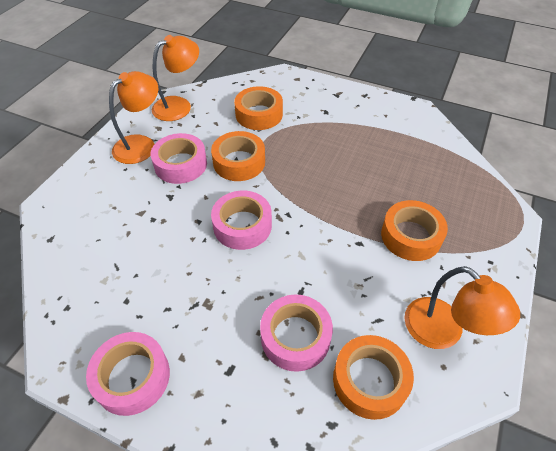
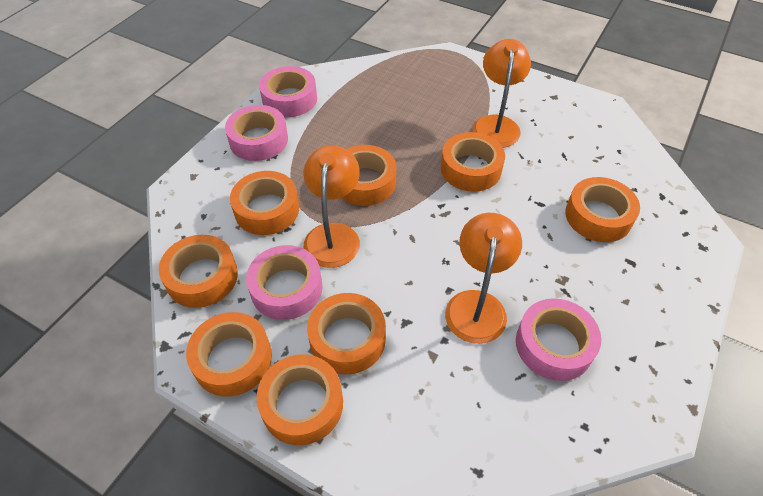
orange tape: [211,131,265,181] [234,86,283,130] [333,335,414,420] [381,200,448,261] = 4 -> [159,235,238,308] [186,312,272,397] [230,171,299,235] [256,355,343,445] [307,293,386,374] [342,145,396,206] [441,132,505,192] [565,177,640,242] = 8

